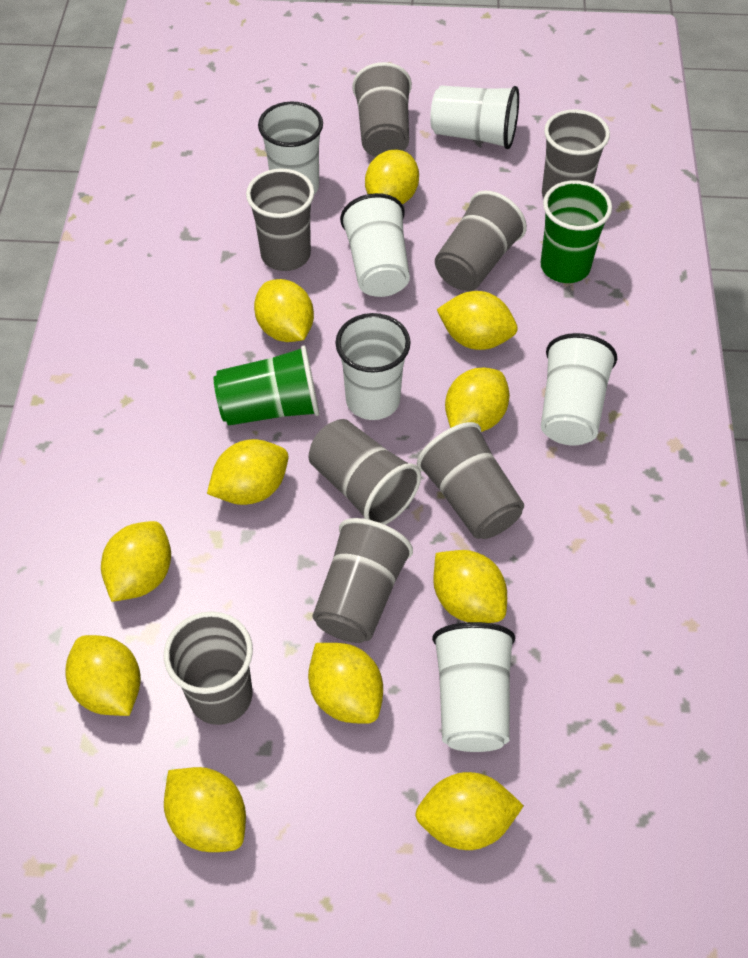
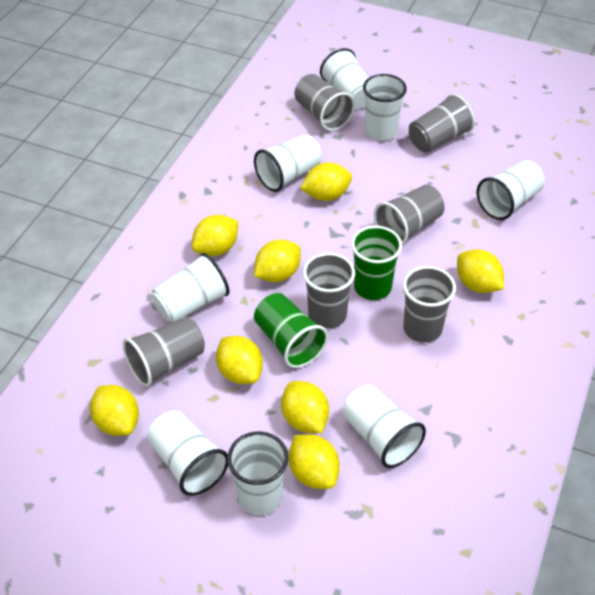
grey cup: [164,611,253,725] [246,169,314,271] [309,419,421,525] [312,518,413,643] [352,62,412,157] [417,422,524,539] [435,191,527,291] [542,109,610,198] = 8 -> [123,317,205,387] [294,74,355,131] [303,253,355,329] [374,185,445,244] [403,266,456,343] [409,94,475,152] = 6
white cup: [258,102,323,194] [335,313,411,420] [340,193,410,297] [430,85,519,149] [432,622,515,752] [541,333,617,446] = 6 -> [147,410,228,496] [151,253,229,323] [227,431,288,515] [254,134,322,192] [320,48,368,110] [343,385,426,468] [363,74,407,141] [477,160,545,220] = 8
yellow lemon: [66,635,141,716] [101,521,171,602] [164,767,246,852] [207,439,289,505] [254,279,314,342] [308,643,383,724] [365,150,419,205] [415,772,524,850] [433,550,507,623] [437,291,518,350] [445,367,510,432] = 11 -> [90,385,139,436] [192,215,238,256] [216,336,263,384] [254,239,301,282] [281,381,329,433] [289,434,340,489] [300,163,352,201] [457,249,504,293] = 8

